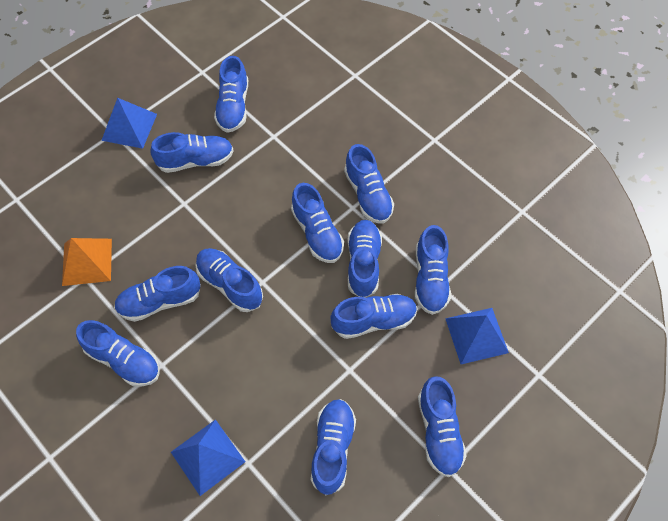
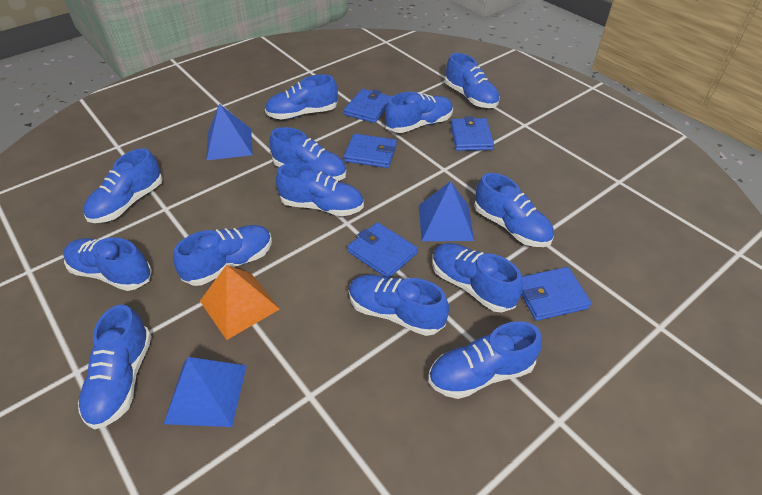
blue shoe: [76,320,160,387] [114,266,201,322] [150,132,234,173] [195,248,263,312] [214,56,248,133] [291,183,344,263] [311,399,356,495] [331,294,417,339] [344,144,394,224] [347,220,382,297] [415,225,451,315] [418,376,467,477] = 12 -> [63,237,152,291] [78,304,152,429] [84,148,163,223] [173,225,272,286] [265,74,338,119] [269,127,347,181] [276,163,364,216] [349,274,449,336] [385,92,453,133] [428,321,542,399] [432,243,523,313] [445,53,500,108] [474,173,554,247] = 13
blue wallet: none = 0 -> [344,89,392,123] [344,134,397,168] [347,222,418,278] [450,116,494,151] [521,267,592,321] = 5

